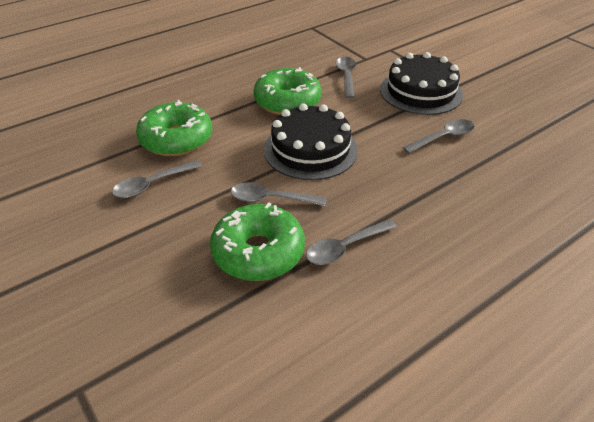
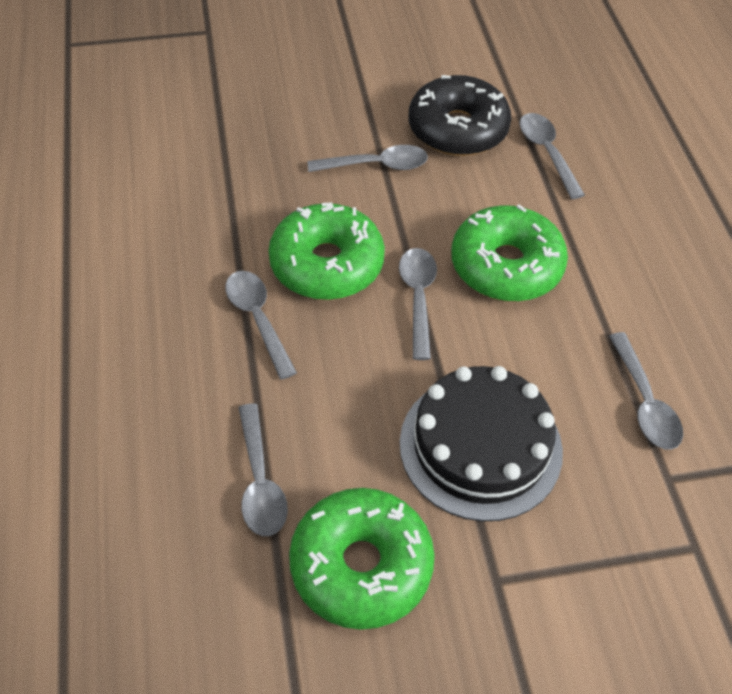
black cake: [264,103,358,180] [380,52,463,115] = 2 -> [400,366,563,521] = 1
black donut: none = 0 -> [409,75,511,156] = 1
grey spoon: [112,160,202,198] [231,182,327,206] [306,219,397,265] [336,57,356,98] [402,119,475,154] = 5 -> [225,271,297,380] [239,403,288,536] [307,145,428,172] [399,248,437,360] [519,113,585,199] [609,332,683,450] = 6

